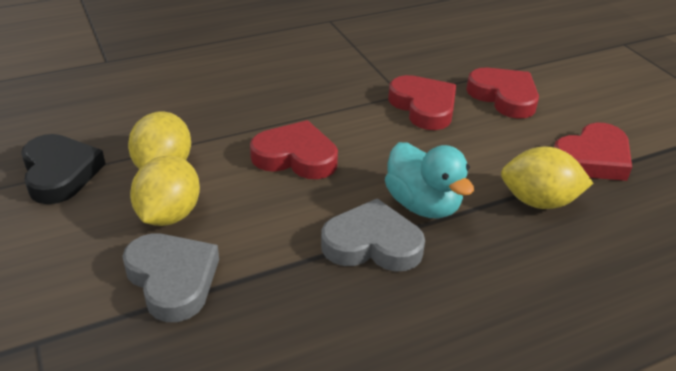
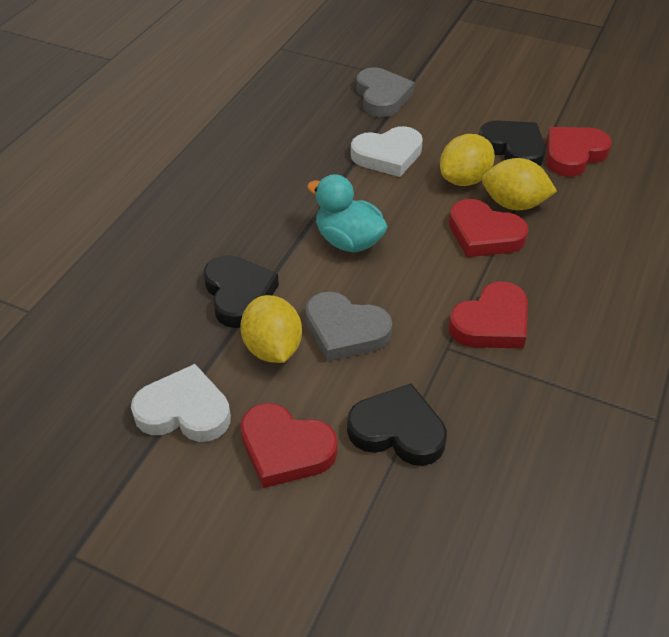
black heart: [21,134,105,204] = 1 -> [204,255,279,328] [347,384,447,466] [479,120,546,166] = 3
white heart: none = 0 -> [131,364,231,442] [351,126,423,177] = 2

